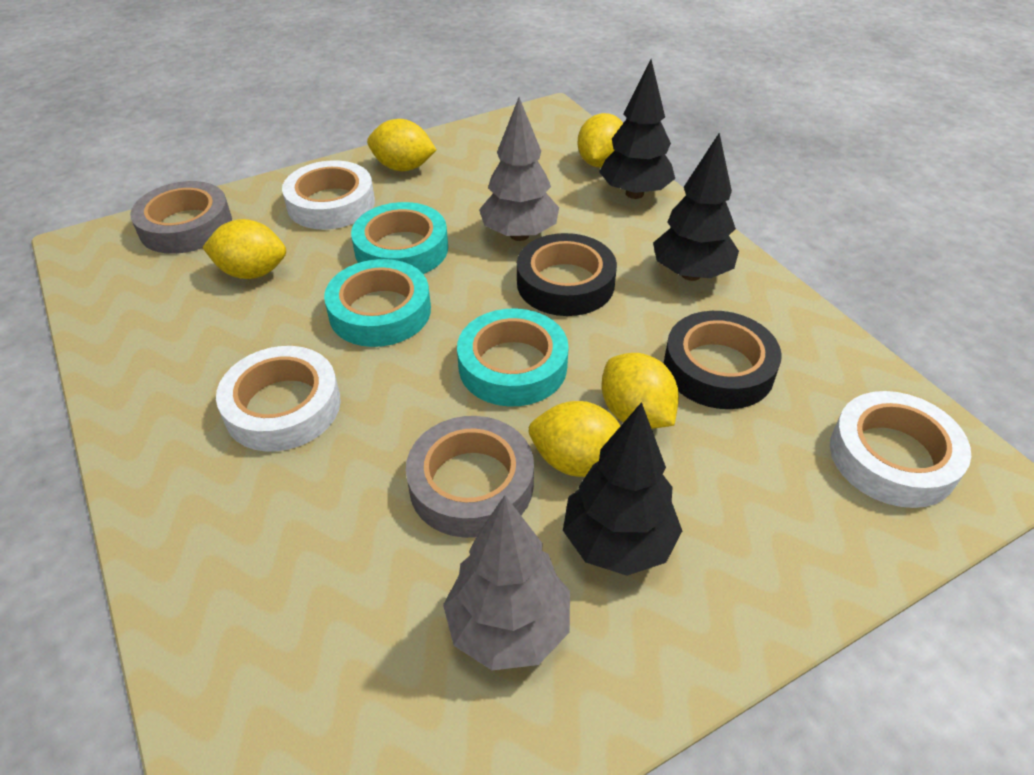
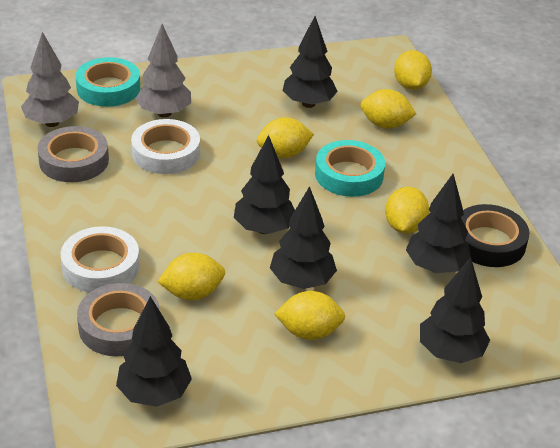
black tape: [517,233,617,316] [664,311,782,409] = 2 -> [461,204,529,267] = 1
black tree: [563,402,682,576] [599,60,675,199] [653,133,739,281] = 3 -> [116,296,192,407] [234,135,295,234] [270,186,337,289] [283,16,338,108] [406,174,471,273] [420,257,490,363] = 6
turquoise tape: [324,259,431,347] [351,202,448,274] [457,308,569,407] = 3 -> [76,57,140,107] [315,140,385,197] = 2
white tape: [216,346,341,451] [282,160,375,230] [830,391,971,508] = 3 -> [61,226,140,293] [131,119,200,174] = 2
yellow lemon: [202,219,286,279] [367,119,436,171] [529,401,620,477] [577,113,623,167] [602,353,679,429] = 5 -> [158,253,225,300] [257,117,314,158] [275,291,345,340] [360,89,416,129] [385,187,429,234] [394,50,432,90] = 6

